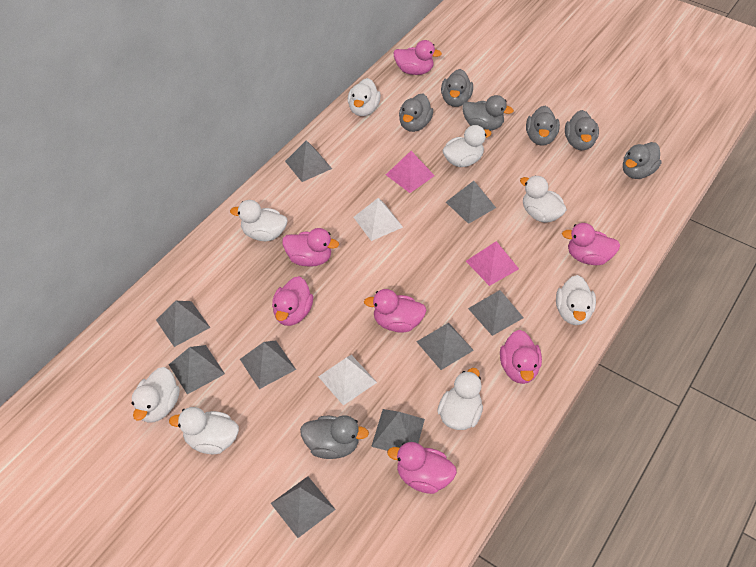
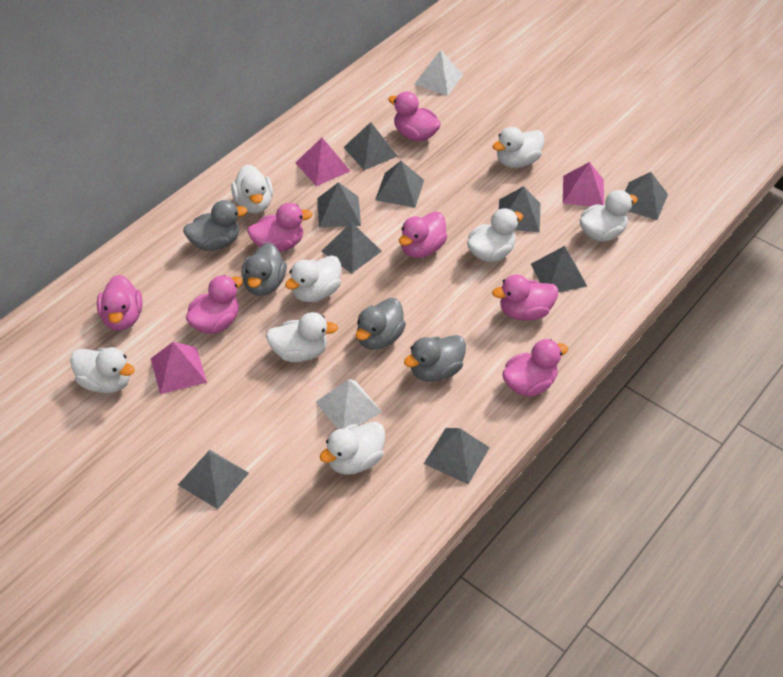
grey duck: [300,415,369,459] [399,94,433,132] [441,69,473,107] [462,95,514,131] [526,106,560,145] [565,110,599,150] [623,142,661,179] = 7 -> [183,200,247,251] [242,243,287,296] [356,298,406,350] [404,335,466,382] = 4
pink pyramid: [386,151,435,193] [466,241,519,286] = 2 -> [151,342,207,394] [296,137,350,186] [563,162,604,206] = 3

